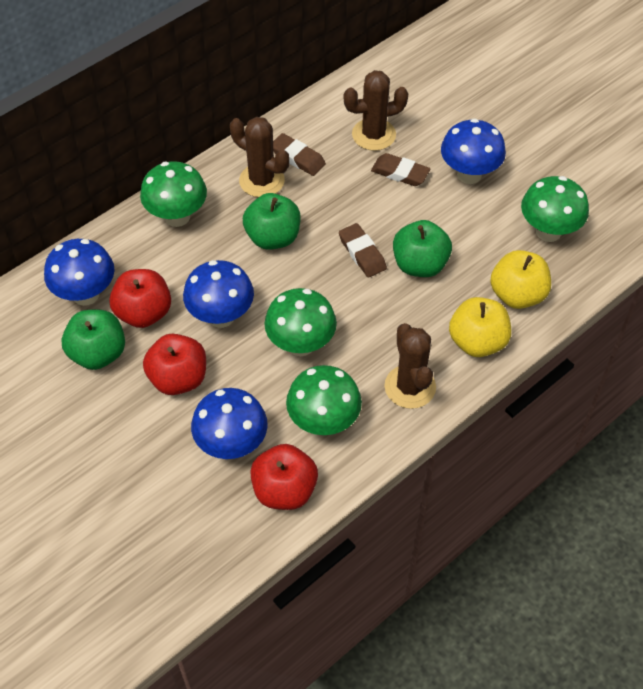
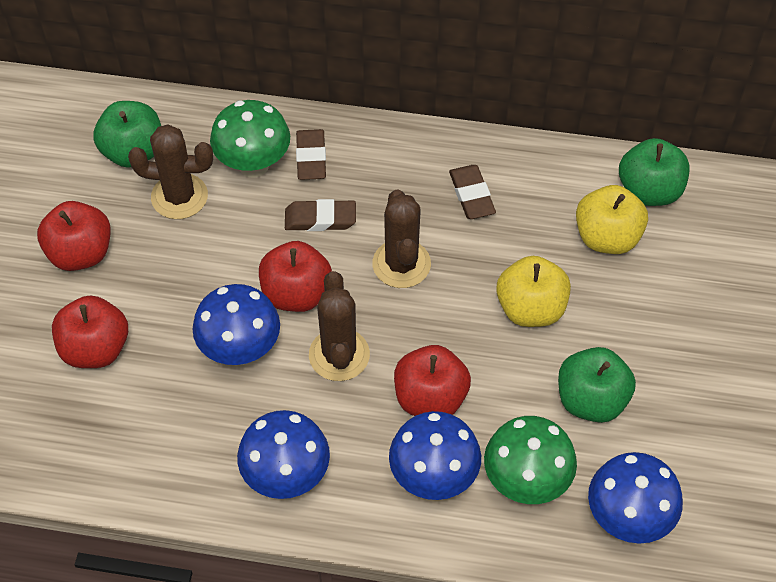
green mushroom: [140,161,207,227] [264,288,337,356] [286,365,362,435] [521,176,589,242] = 4 -> [210,100,290,178] [484,416,577,504] = 2
red apple: [109,269,171,328] [143,334,206,395] [250,444,318,510] = 3 -> [37,201,111,271] [52,296,128,368] [259,241,332,312] [394,345,471,416] = 4

